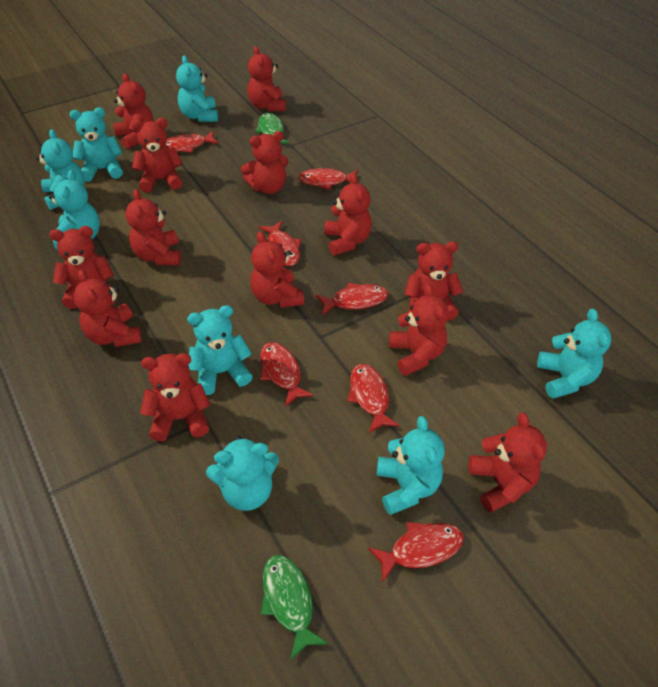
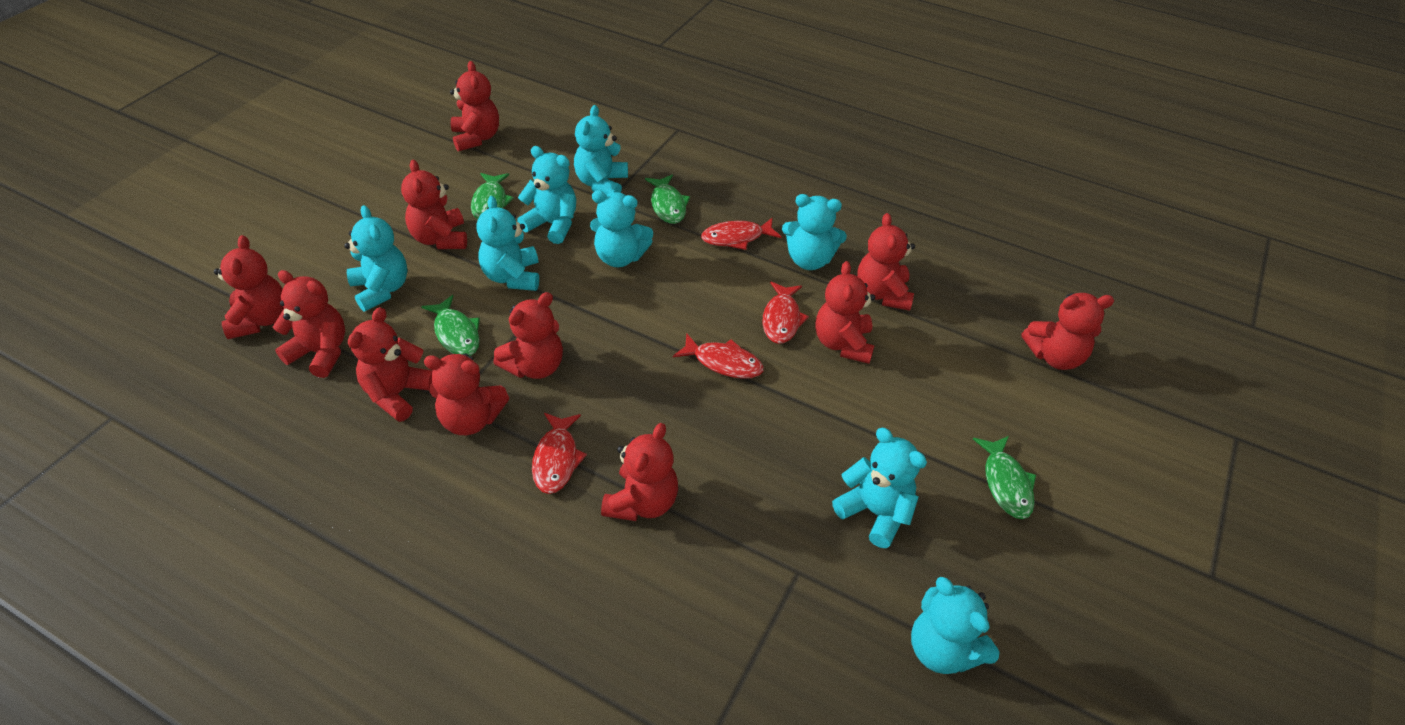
green fish: [255,113,289,144] [261,555,328,661] = 2 -> [421,295,480,356] [471,173,514,219] [645,175,690,224] [973,436,1036,519] = 4
red fish: [166,131,219,153] [259,221,301,266] [260,342,314,407] [298,168,359,190] [315,283,388,315] [347,364,400,433] [368,522,464,582] = 7 -> [532,413,587,494] [673,333,764,379] [701,218,782,250] [762,281,809,344] = 4
red teddy bear: [50,226,114,309] [74,270,142,347] [113,73,154,149] [126,189,181,265] [132,118,183,193] [140,353,210,442] [241,131,288,194] [247,46,286,112] [250,231,304,308] [325,173,372,256] [389,284,449,376] [404,241,463,321] [468,413,547,513] = 13 -> [214,235,284,339] [273,270,345,378] [348,307,433,422] [401,159,467,249] [424,353,509,435] [450,61,499,151] [493,292,563,379] [601,423,678,521] [815,261,875,364] [857,213,915,311] [1022,293,1114,370] = 11

